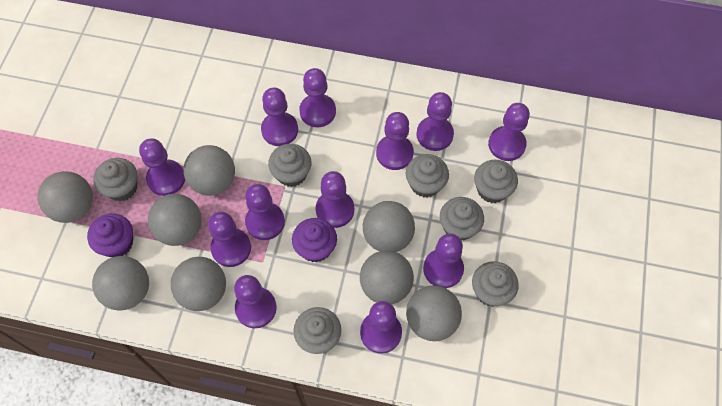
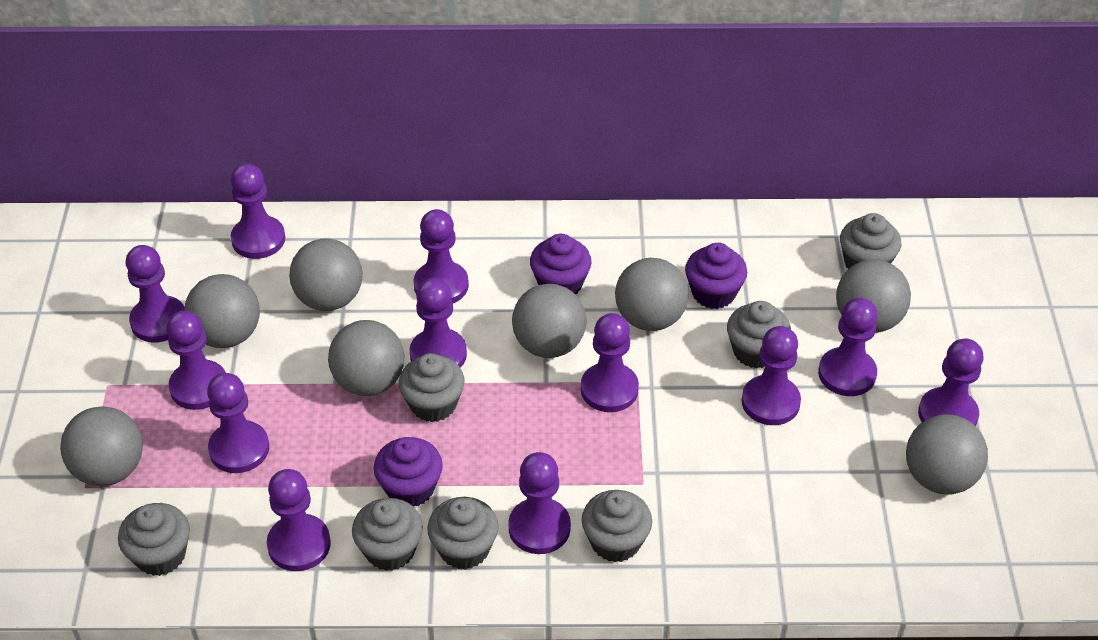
purple cupcake: [87,213,133,257] [292,218,337,263] = 2 -> [374,437,443,507] [530,234,592,294] [685,243,747,309] = 3

